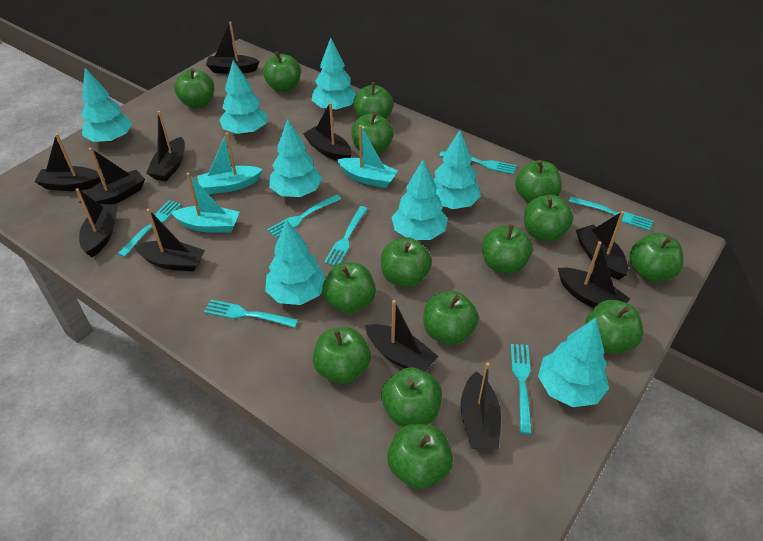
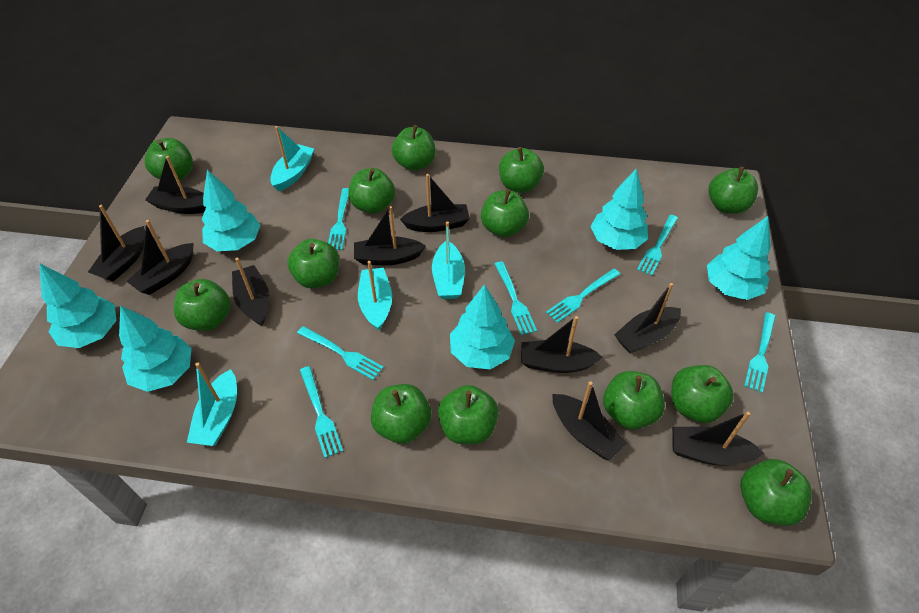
black boat: [35,133,101,191] [75,188,118,257] [80,148,145,204] [134,209,205,271] [146,111,185,181] [206,22,260,74] [303,102,352,161] [365,300,438,372] [461,362,501,449] [558,241,630,308] [576,211,628,280] = 11 -> [88,205,145,282] [126,220,194,295] [145,156,206,214] [232,258,269,326] [354,206,426,265] [400,174,470,232] [521,316,603,373] [552,381,627,461] [614,283,681,353] [672,412,764,466] = 10
green apple: [174,68,214,108] [263,52,301,92] [313,327,371,384] [322,263,376,314] [351,112,393,155] [353,82,393,119] [381,237,432,287] [381,367,442,427] [387,424,453,489] [424,291,479,345] [482,224,533,274] [515,160,562,203] [524,195,573,242] [585,300,644,354] [629,233,684,282] = 15 -> [144,138,193,181] [174,279,231,331] [287,239,339,289] [348,168,395,214] [371,384,432,444] [392,125,436,171] [438,385,499,445] [481,189,529,237] [499,147,544,193] [603,371,665,430] [672,365,734,423] [709,167,758,214] [740,459,812,526] = 13
turquoise boat: [171,173,240,233] [197,133,262,194] [337,125,398,188] = 3 -> [187,363,237,446] [270,126,314,192] [358,261,392,331] [432,221,465,299] = 4
turquoise tree: [81,68,132,143] [219,60,268,135] [265,220,326,305] [269,119,322,197] [312,38,356,111] [391,159,448,240] [433,130,481,209] [538,318,609,407] = 8 -> [39,263,117,348] [119,306,192,392] [202,170,260,251] [450,284,515,369] [590,168,648,250] [707,216,771,300] = 6

